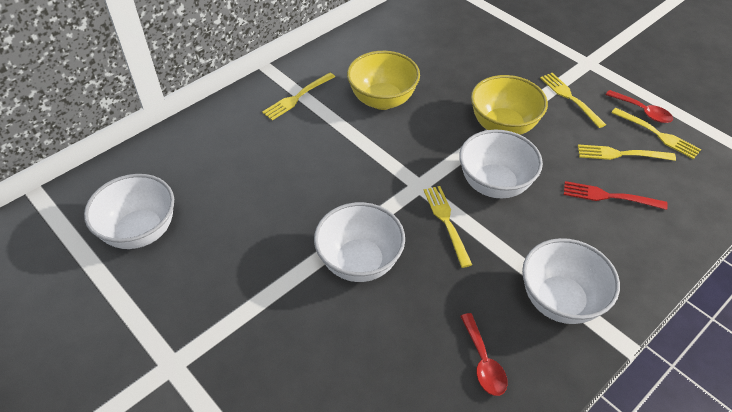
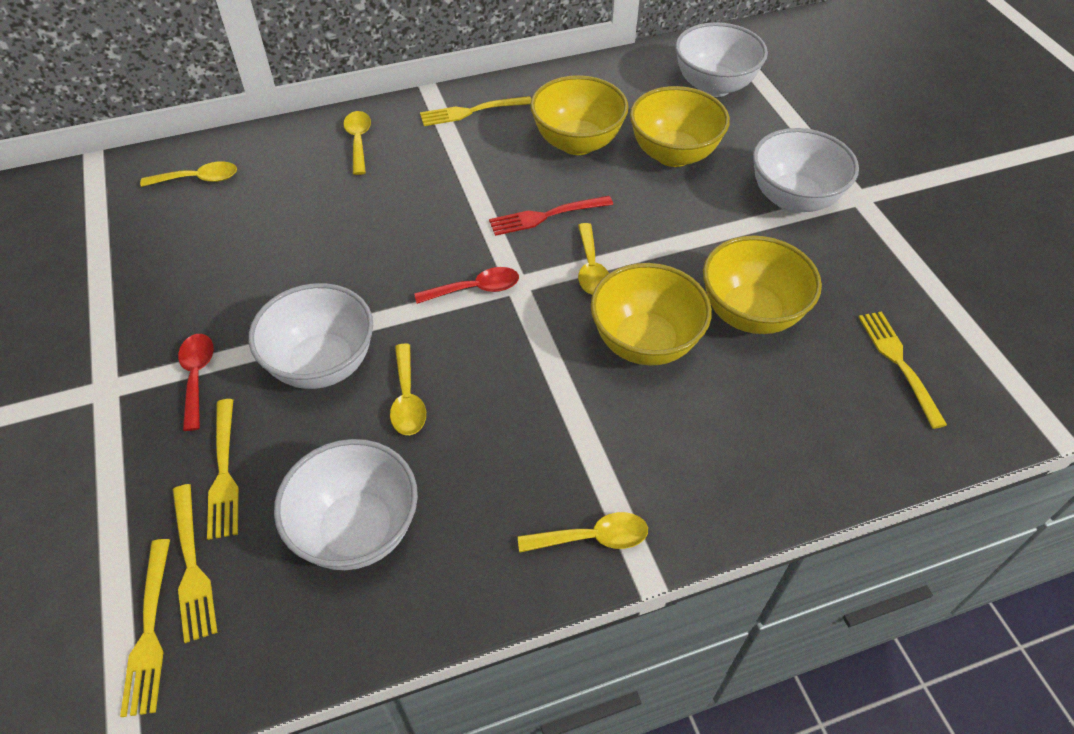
yellow bowl: [347,51,420,110] [471,75,548,135] = 2 -> [530,75,629,155] [591,263,712,365] [630,86,730,167] [703,236,822,334] = 4
yellow spoon: none = 0 -> [140,161,237,187] [343,111,371,175] [390,343,426,435] [518,512,648,552] [578,223,609,295] = 5

